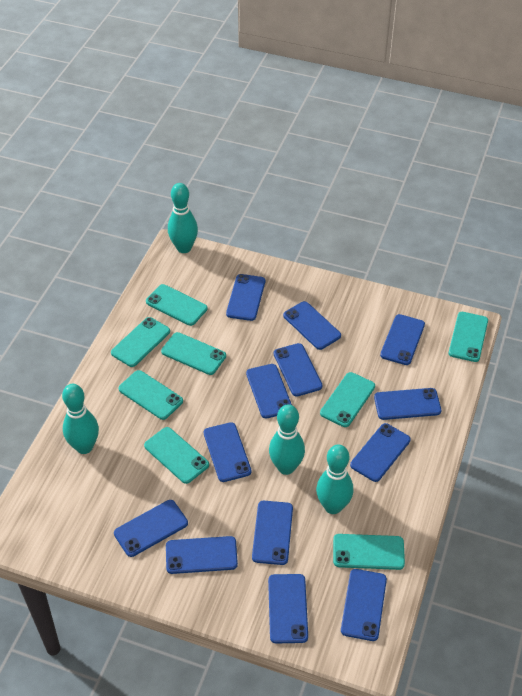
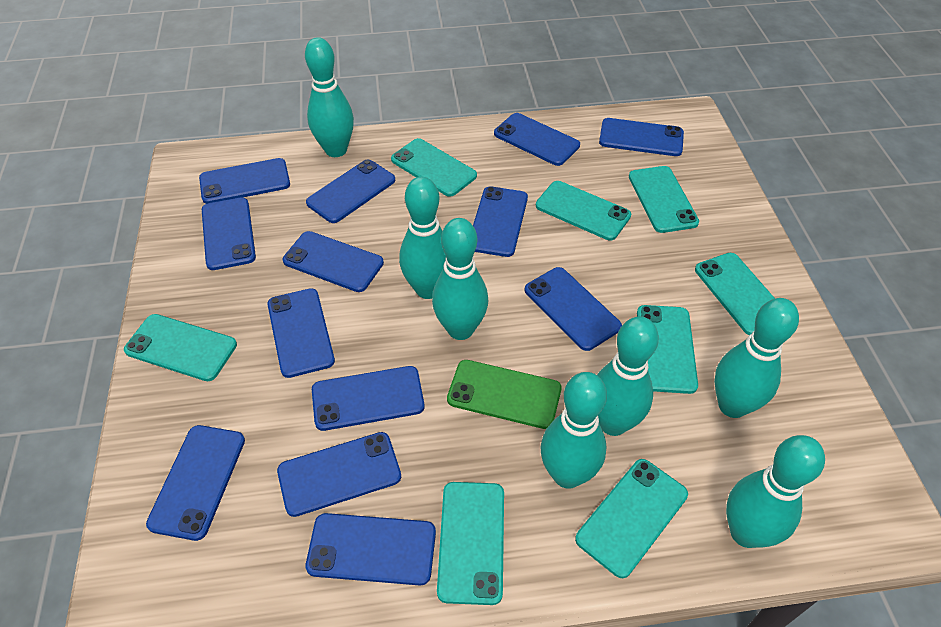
green phone: none = 0 -> [447,360,562,429] = 1
turquoise bowling pin: [62,384,99,454] [168,183,198,253] [269,404,305,475] [316,444,353,514] = 4 -> [305,37,354,157] [399,177,446,299] [432,218,488,340] [541,372,607,489] [597,316,659,436] [714,298,799,418] [726,435,825,548] = 7

